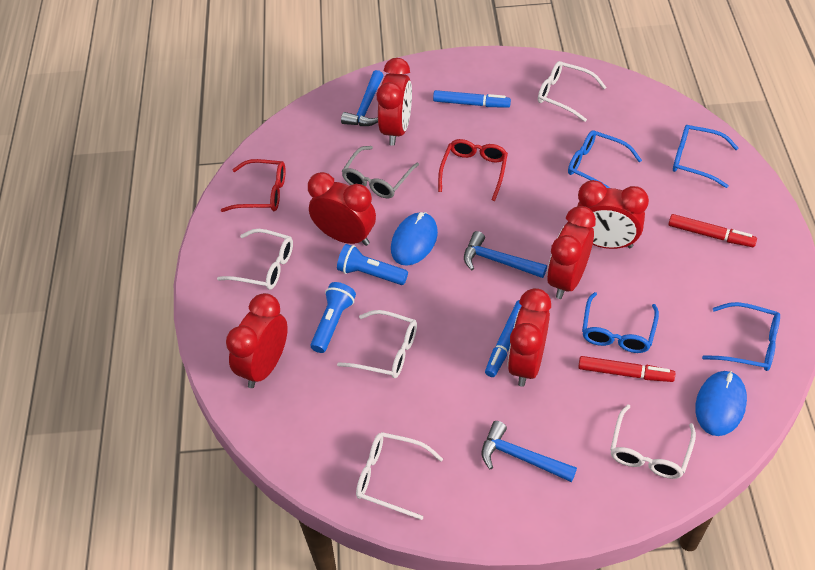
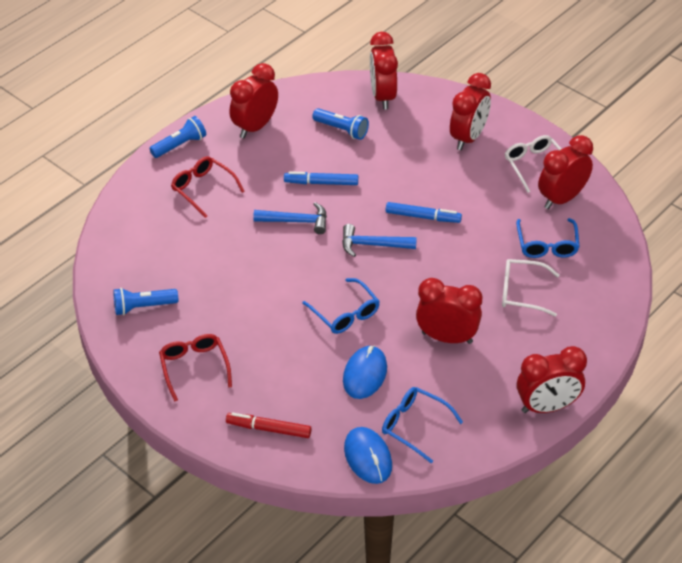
blue flashlight: [310,282,356,353] [337,244,408,285] = 2 -> [113,288,178,315] [149,116,206,158] [312,108,369,140] = 3
blue glasses: [568,131,642,188] [582,292,659,353] [673,125,738,188] [702,302,780,371] = 4 -> [302,278,380,334] [382,387,463,463] [516,218,580,258] = 3
blue hammer: [341,70,384,126] [464,231,547,278] [482,421,577,482] = 3 -> [253,202,327,234] [342,224,417,257] = 2
grey glasses: [341,146,419,198] = 1 -> none = 0
red marker: [578,356,675,382] [668,214,757,247] = 2 -> [226,413,312,438] = 1
white glasses: [217,229,293,290] [337,310,417,378] [356,432,443,520] [538,61,607,122] [610,404,696,479] = 5 -> [502,259,560,317] [505,135,562,193] = 2

